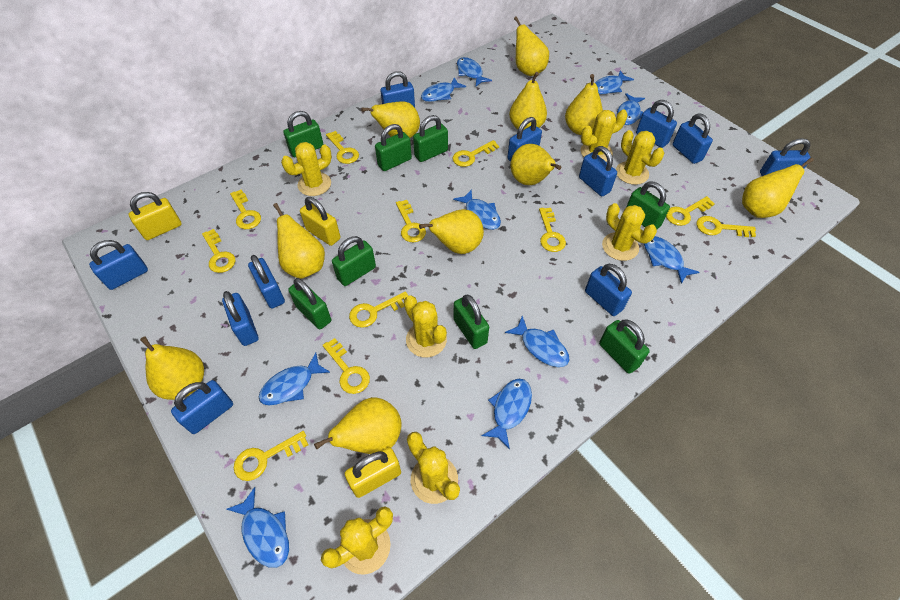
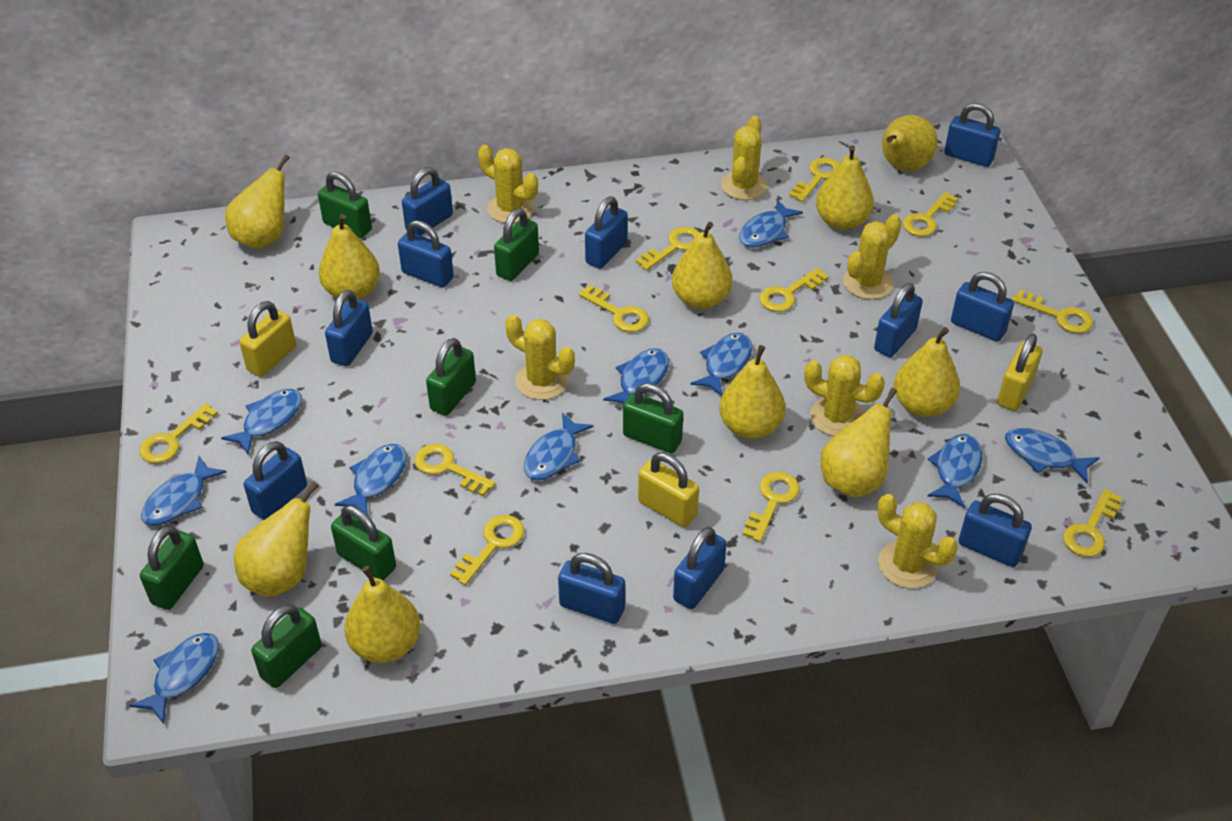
green padlock: [283,111,324,157] [288,278,331,329] [332,236,376,286] [375,124,412,171] [413,115,448,162] [454,294,489,349] [599,319,650,374] [626,182,670,229] = 8 -> [140,526,204,610] [251,604,322,688] [318,172,372,238] [331,505,396,580] [426,338,476,416] [494,208,539,281] [623,383,683,453] = 7
yellow cactus: [281,142,332,196] [321,506,393,575] [404,296,447,357] [407,432,460,504] [581,109,628,162] [602,203,657,261] [616,130,664,185] = 7 -> [478,145,538,223] [505,315,575,400] [721,116,768,200] [804,355,885,436] [843,214,902,299] [877,494,958,588] = 6

